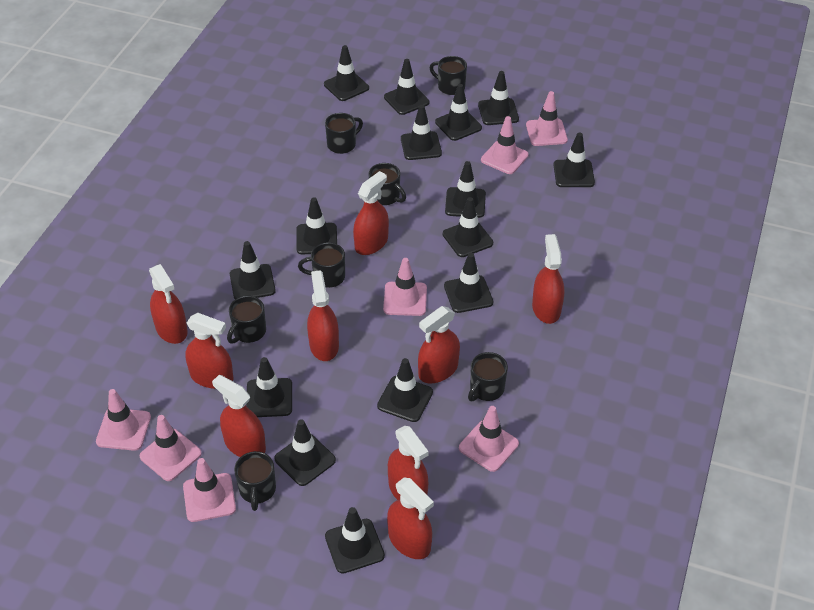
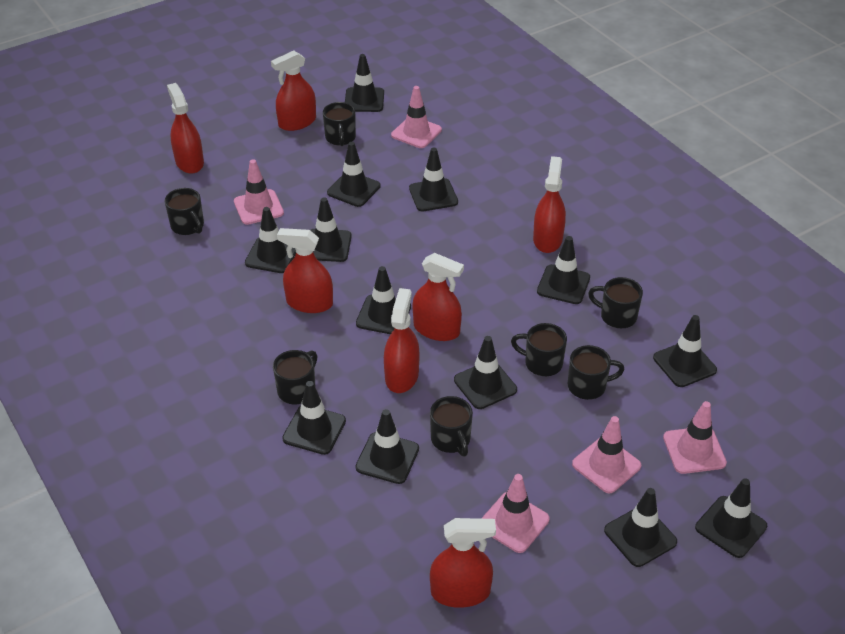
black traffic cone: [230,241,276,299] [246,357,292,417] [274,419,336,486] [297,197,337,254] [324,45,369,101] [325,507,385,574] [377,358,433,422] [384,59,429,115] [401,105,442,160] [435,84,482,141] [443,197,493,257] [444,253,493,313] [445,161,486,218] [478,71,519,125] [554,132,595,187] = 15 -> [245,207,296,273] [282,381,346,455] [311,197,352,262] [327,142,381,207] [345,54,384,112] [356,266,411,334] [356,409,419,484] [409,148,458,211] [454,336,517,409] [537,236,590,304] [604,488,677,567] [653,315,717,387] [695,478,767,558] = 13
pink traffic cone: [96,389,151,451] [140,415,202,481] [183,458,236,522] [383,258,427,316] [459,406,519,472] [481,116,529,174] [526,91,568,146] = 7 -> [234,159,284,225] [391,86,442,148] [481,474,550,553] [572,416,641,493] [663,401,727,474] = 5
red spray bottle: [149,264,188,344] [185,313,233,389] [212,375,266,457] [307,270,339,361] [353,171,389,255] [387,478,434,559] [388,426,429,500] [418,306,460,384] [532,234,565,324] = 9 -> [167,83,204,174] [271,51,316,131] [277,228,333,313] [384,288,419,393] [413,253,464,341] [430,518,496,608] [533,156,566,253] = 7

